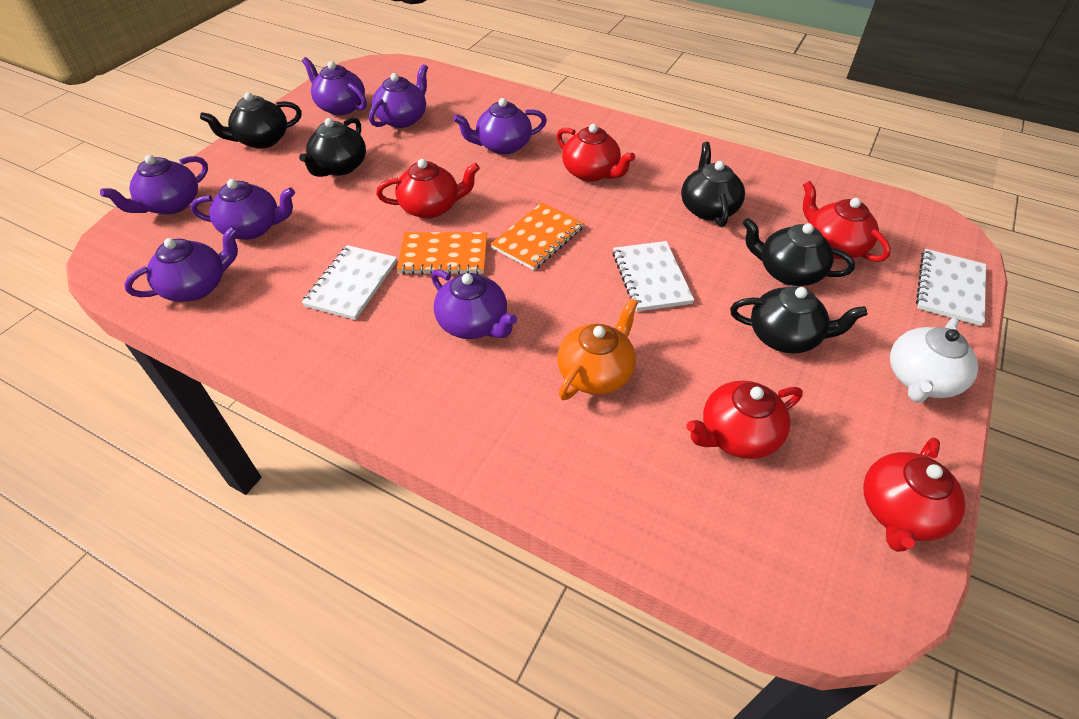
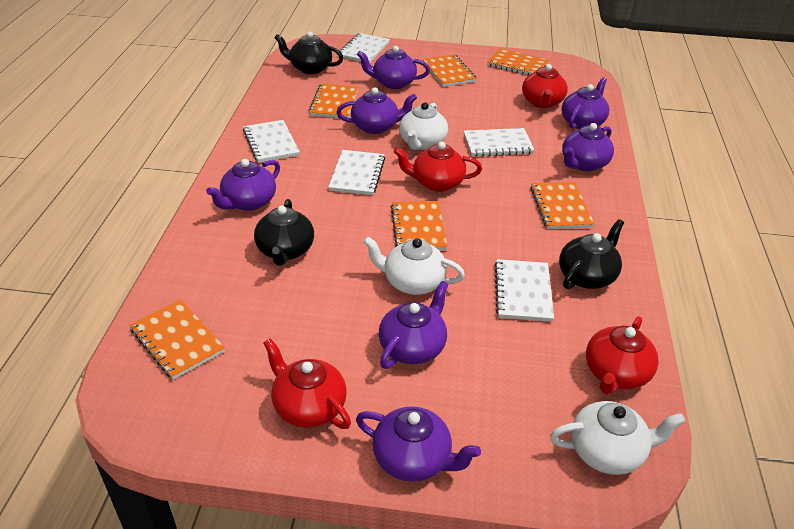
black teapot: [200,92,302,149] [299,117,366,177] [681,142,745,227] [730,286,868,354] [742,218,855,286] = 5 -> [254,199,314,266] [274,32,343,74] [559,219,624,289] = 3
orange notebook: [397,232,487,274] [491,203,584,270] = 2 -> [129,300,225,380] [309,84,358,118] [391,201,448,250] [422,54,477,87] [487,48,550,76] [530,182,594,229] = 6
orange teapot: [557,298,638,400] = 1 -> none = 0
red teapot: [376,159,480,219] [556,124,635,182] [687,381,803,459] [803,181,891,262] [863,437,966,552] = 5 -> [263,338,351,429] [394,142,482,192] [522,64,568,108] [586,316,659,394] = 4
white notebook: [302,245,397,320] [613,241,694,312] [916,249,986,326] = 3 -> [243,120,300,163] [328,150,385,195] [338,33,390,63] [464,128,535,157] [495,259,554,322] = 5
white teapot: [890,317,979,403] = 1 -> [363,236,465,295] [399,102,448,150] [550,401,686,475] = 3

